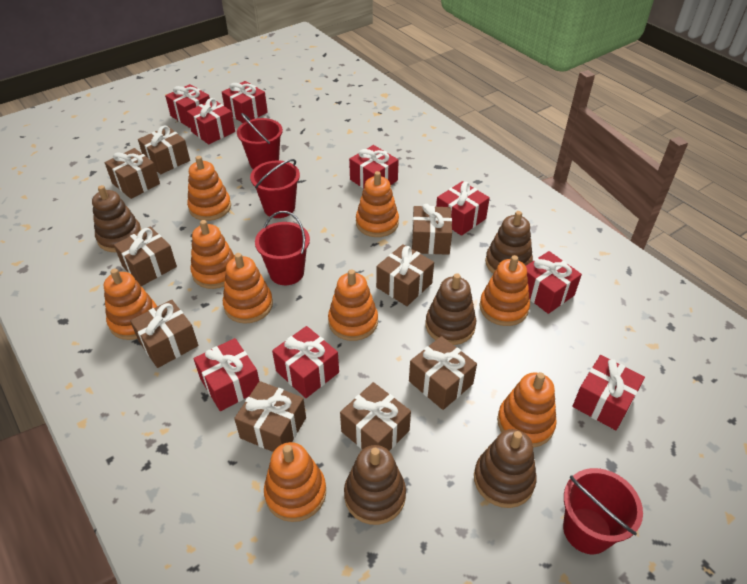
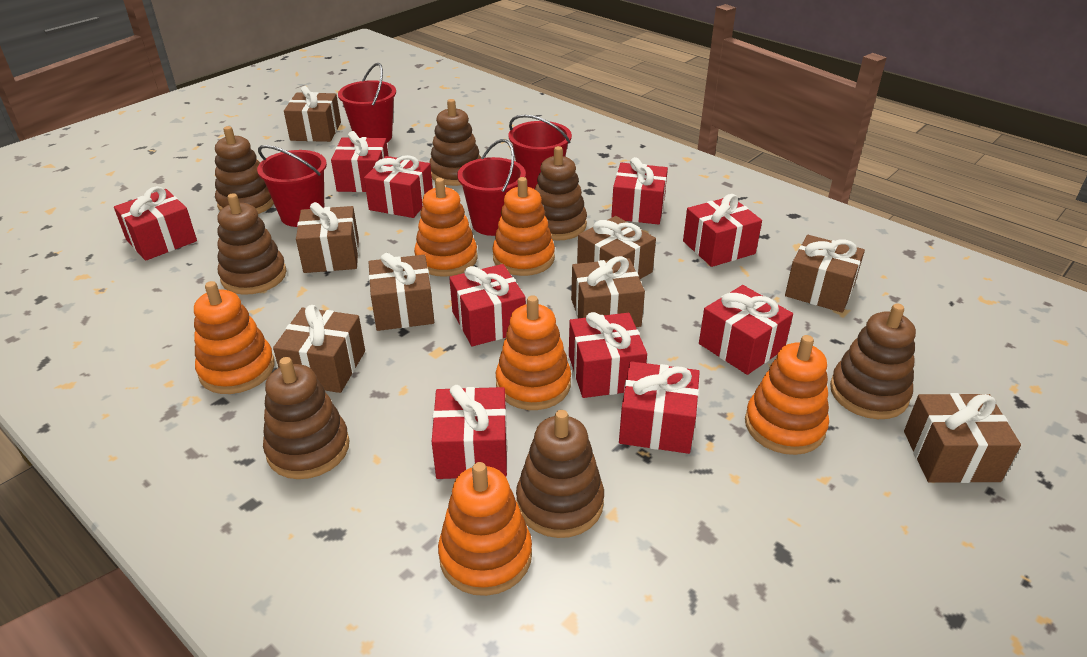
brown gift: [105,148,160,199] [114,226,177,286] [130,300,198,368] [138,125,190,174] [234,381,306,452] [340,382,411,451] [376,244,434,306] [409,336,477,410] [412,204,452,255] = 9 -> [273,305,365,393] [284,86,341,142] [296,202,359,273] [369,253,434,331] [571,256,645,327] [577,216,656,279] [785,235,865,313] [904,393,1021,483] = 8
brown stacking toy: [92,185,142,252] [344,445,406,525] [426,273,476,345] [474,429,537,508] [485,211,533,273] = 5 -> [215,126,274,214] [217,193,287,295] [263,357,350,479] [429,99,481,186] [516,410,604,538] [535,146,587,241] [830,303,916,419] = 7
orange stacking toy: [104,268,157,340] [187,156,231,221] [190,220,235,289] [223,253,273,323] [264,442,326,522] [328,269,378,341] [356,171,399,237] [479,255,530,326] [497,372,557,448] = 9 -> [194,281,275,394] [414,178,478,277] [438,462,532,596] [492,177,555,276] [496,295,571,410] [745,335,829,455] = 6
red gift: [165,84,210,128] [187,98,235,144] [193,338,259,411] [222,81,268,123] [272,326,339,398] [349,145,399,188] [436,181,490,236] [526,251,582,314] [572,355,645,430] = 9 -> [114,186,197,261] [331,131,388,192] [364,155,433,218] [432,385,507,479] [449,264,526,346] [569,312,647,398] [611,157,668,225] [619,361,700,454] [683,194,762,267] [699,285,793,375] = 10

